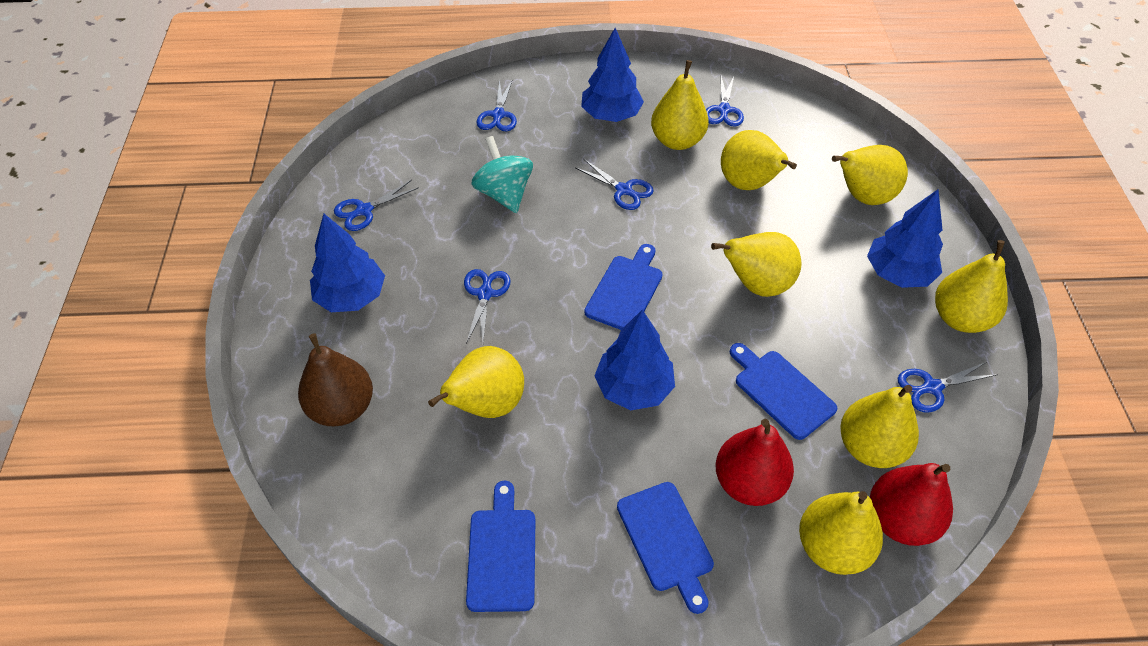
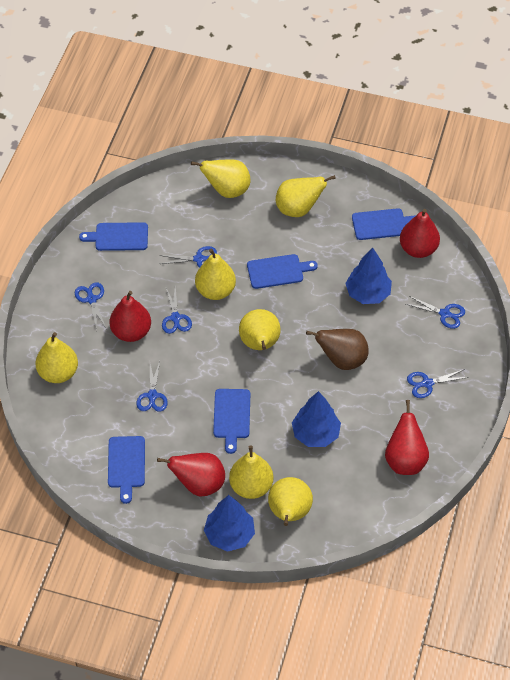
blue cutting board: [466,481,535,612] [584,244,663,330] [617,482,714,614] [730,343,837,440] = 4 -> [79,222,148,251] [108,436,145,504] [213,389,250,454] [247,254,317,289] [352,208,416,240] = 5
blue tree: [310,214,385,312] [581,28,644,122] [594,310,675,410] [867,189,943,288] = 4 -> [204,495,255,552] [292,391,341,447] [345,248,392,304] = 3
red pear: [715,419,794,506] [870,463,953,546] = 2 -> [110,291,151,342] [157,453,225,496] [385,400,429,475] [400,209,440,258] = 4
turquoise spinning top: [471,136,533,213] = 1 -> none = 0
yellow pear: [428,346,524,418] [651,60,708,150] [711,232,802,297] [721,130,797,190] [799,491,883,575] [832,145,908,205] [840,385,919,468] [935,240,1008,333] = 8 -> [36,332,78,383] [191,159,251,198] [195,249,236,300] [229,446,273,499] [239,309,281,350] [268,477,313,526] [276,175,336,217] = 7

